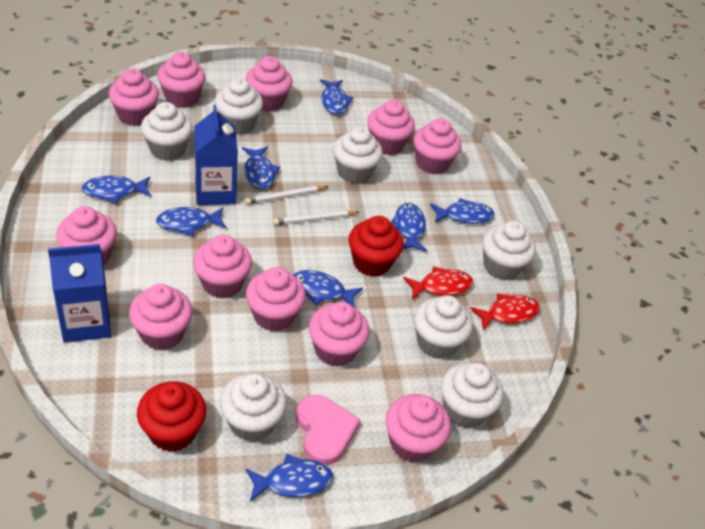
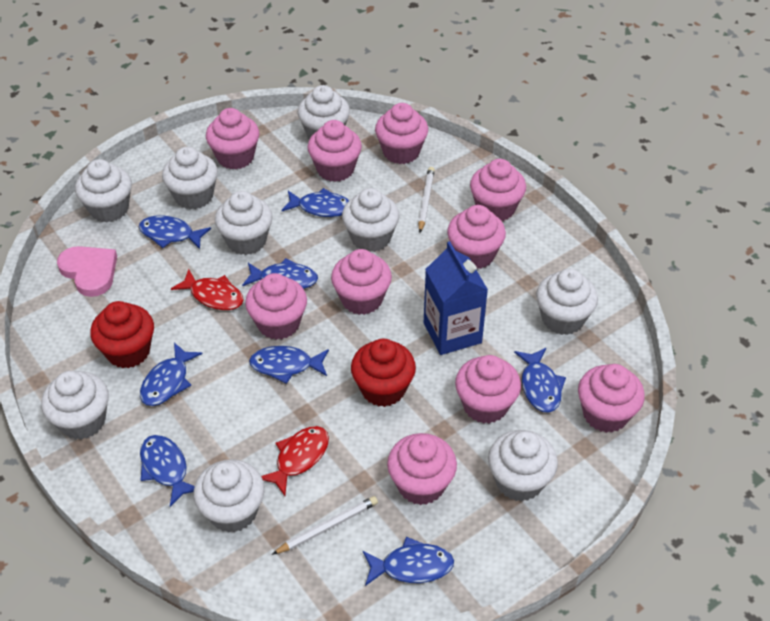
blue carton: [48,244,111,343] [194,105,238,205] = 2 -> [424,241,488,355] = 1
pink cupcake: [56,206,117,265] [109,69,159,126] [129,284,193,350] [157,52,205,108] [193,235,252,298] [246,56,292,111] [246,267,306,331] [309,302,370,367] [367,99,415,155] [386,394,451,462] [413,118,461,175] = 11 -> [206,108,259,169] [245,273,307,340] [307,120,362,182] [331,249,392,315] [375,103,428,164] [387,433,457,505] [447,205,506,269] [455,355,521,424] [470,159,526,221] [578,364,645,433] = 10
white cupcake: [141,102,193,161] [215,78,263,135] [220,373,287,442] [333,126,383,184] [414,295,473,359] [441,363,504,428] [482,221,536,280] = 7 -> [41,371,109,440] [75,159,132,222] [162,147,218,209] [193,459,265,533] [215,191,273,255] [298,85,350,139] [342,188,400,252] [488,430,558,501] [536,269,598,335] = 9

